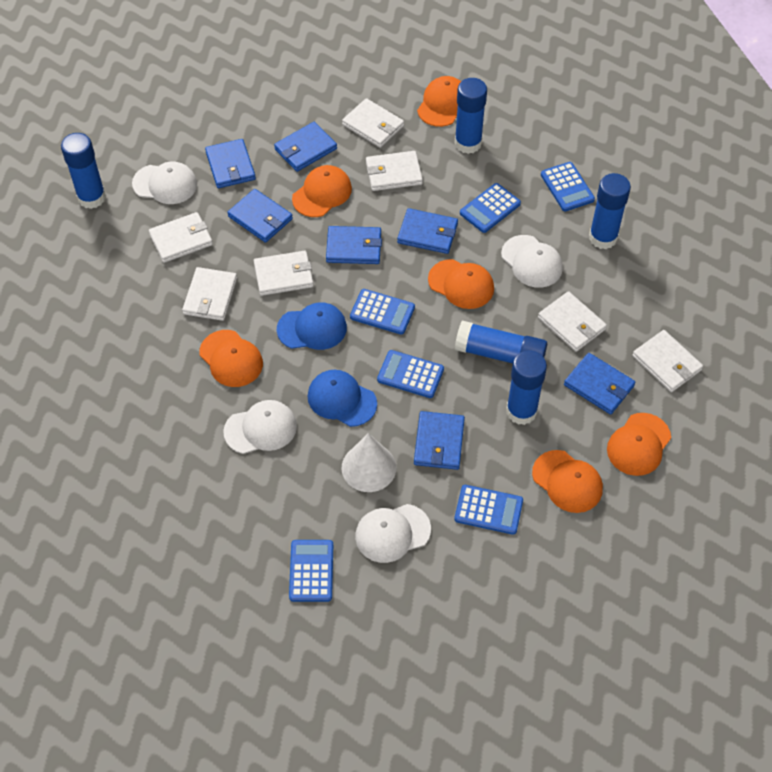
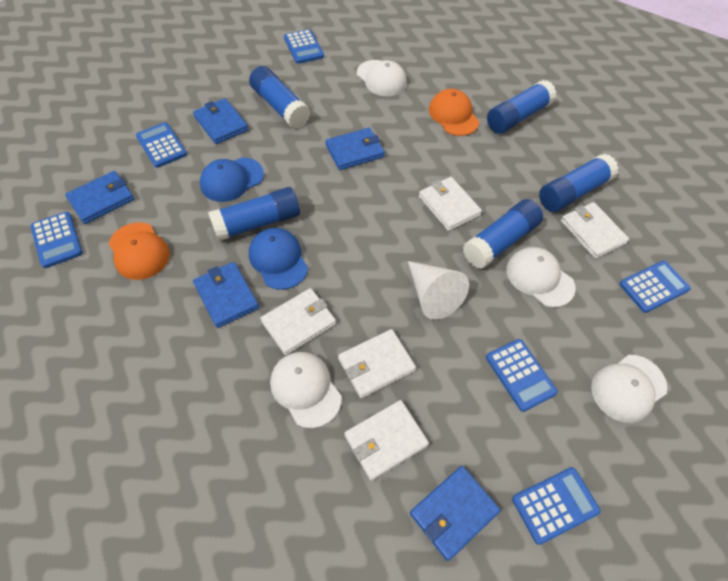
blue wallet: [205,139,256,188] [227,189,293,243] [274,122,337,172] [326,226,382,264] [397,208,458,254] [414,411,465,470] [564,353,635,414] = 7 -> [65,171,134,224] [193,98,249,144] [193,262,259,328] [326,128,385,170] [410,466,501,561] = 5
orange cap: [200,330,263,387] [292,165,352,217] [417,76,461,127] [428,259,494,309] [532,450,603,513] [607,413,671,476] = 6 -> [109,222,170,280] [429,89,479,136] = 2
white wallet: [149,212,213,263] [182,267,237,321] [254,251,314,296] [342,98,404,148] [366,151,423,191] [538,291,607,352] [632,330,703,392] = 7 -> [260,288,336,355] [338,329,416,398] [344,400,429,481] [419,177,482,231] [561,202,629,259] = 5

